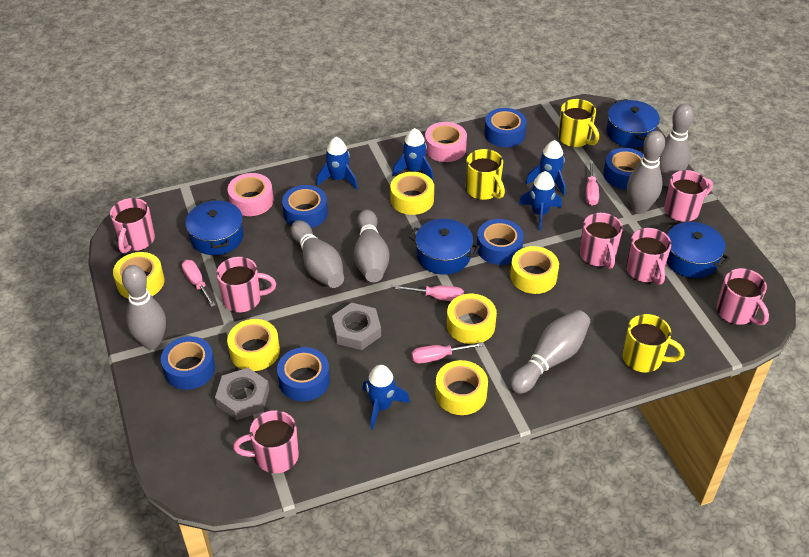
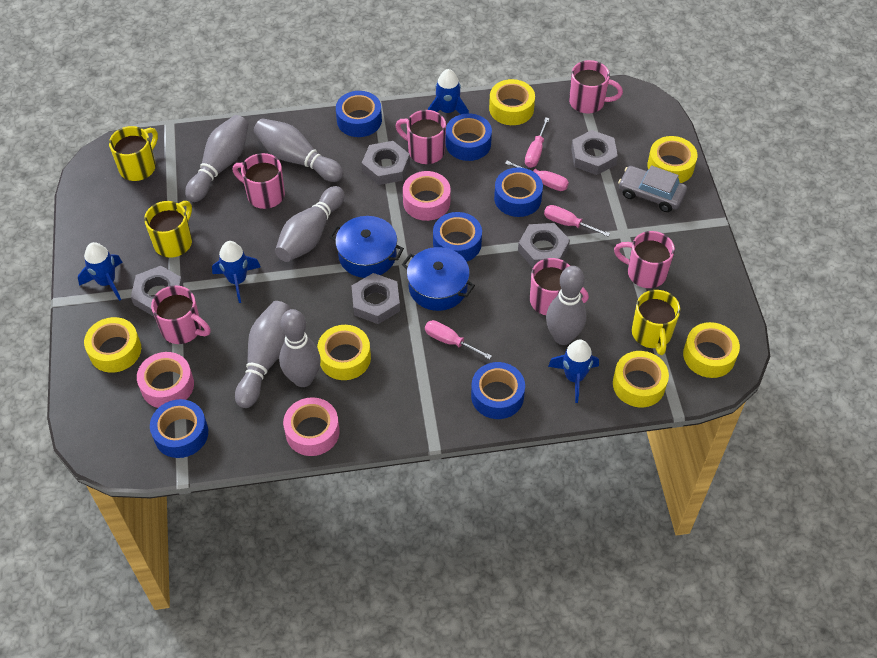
blue pot: [185,199,244,255] [409,219,480,275] [606,99,660,148] [662,222,730,278] = 4 -> [330,216,404,278] [402,247,475,311] = 2
blue rocket: [316,137,358,189] [362,365,410,430] [392,128,433,181] [519,171,562,231] [525,140,565,196] = 5 -> [78,242,123,301] [212,241,260,303] [427,69,469,114] [548,340,599,403] = 4
grey car: none = 0 -> [618,165,687,212] = 1
grey nut: [215,368,269,420] [332,303,381,350] = 2 -> [131,266,184,316] [352,273,400,324] [362,141,410,185] [518,223,570,267] [571,130,618,175] = 5
pink mug: [110,198,155,254] [216,257,276,312] [233,410,299,473] [579,213,623,269] [626,228,672,285] [664,170,713,222] [717,268,769,325] = 7 -> [151,285,211,344] [233,153,285,209] [395,110,446,164] [530,258,589,315] [569,60,623,114] [614,231,675,288] = 6
pink tape: [228,173,274,216] [425,122,467,162] = 2 -> [137,352,194,408] [283,397,340,456] [403,171,451,221] = 3

